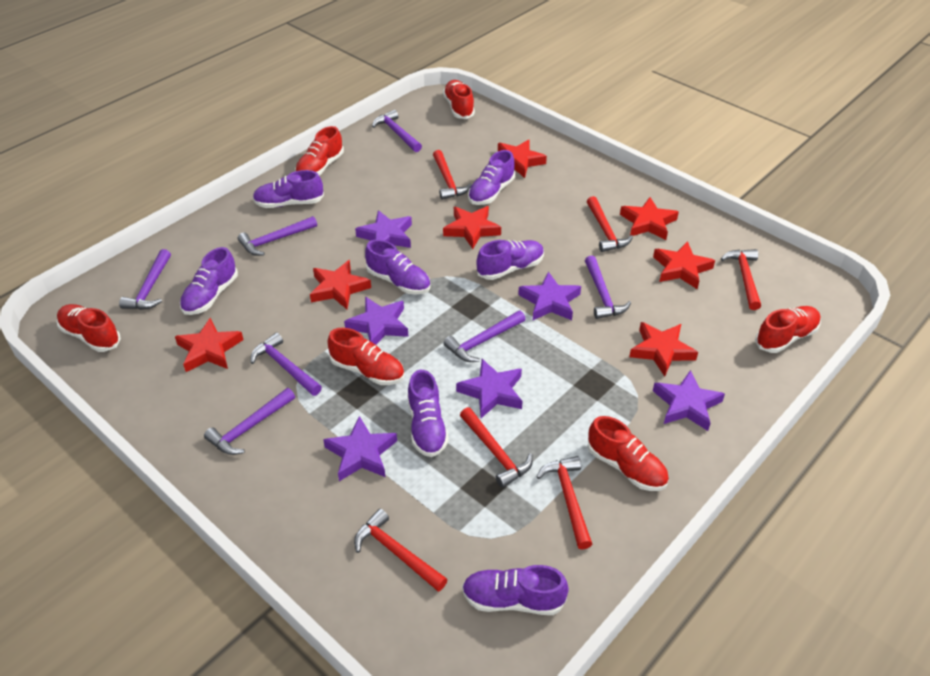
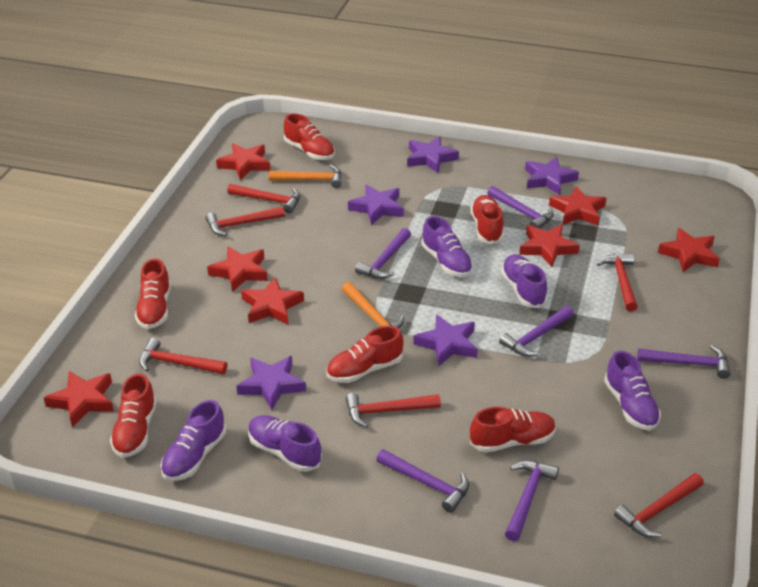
orange hammer: none = 0 -> [269,165,342,188] [342,282,404,330] = 2
purple hammer: [119,249,171,310] [204,388,295,455] [238,216,317,256] [250,333,322,396] [372,110,422,152] [443,311,526,362] [585,255,631,319] = 7 -> [355,228,411,279] [376,449,469,513] [487,186,554,229] [499,306,574,357] [505,461,559,541] [637,345,730,379] = 6
purple shoe: [180,247,238,315] [253,170,324,208] [365,240,431,295] [407,370,449,457] [462,565,569,615] [468,150,515,205] [477,240,544,280] = 7 -> [160,400,226,481] [248,415,322,472] [421,216,473,277] [501,254,548,308] [604,351,661,430] = 5
purple star: [323,416,397,481] [344,297,408,345] [355,210,412,248] [456,359,523,418] [518,272,581,320] [653,370,725,431] = 6 -> [237,356,306,410] [348,184,404,225] [407,136,459,173] [413,314,478,366] [525,157,579,195] = 5

